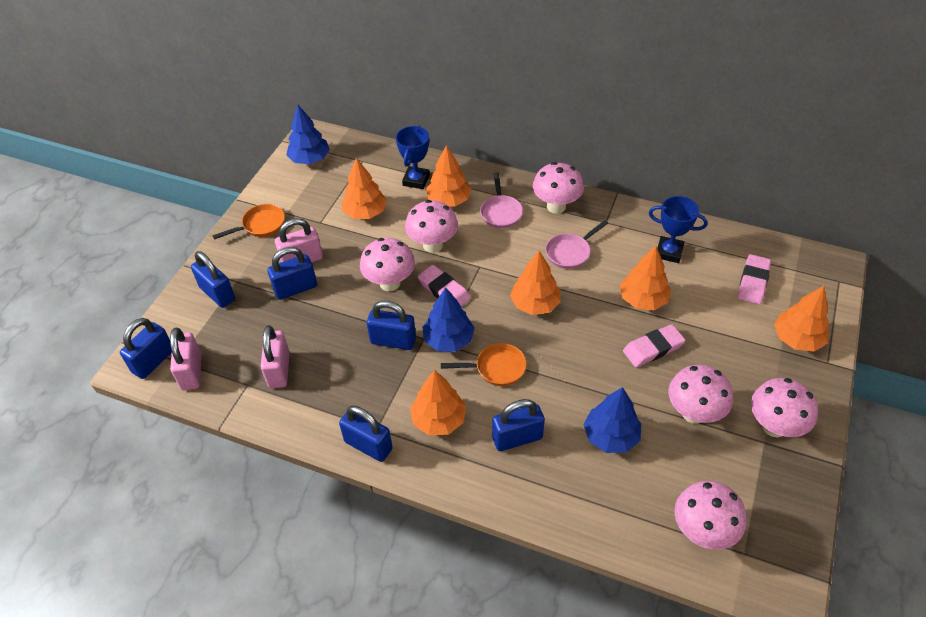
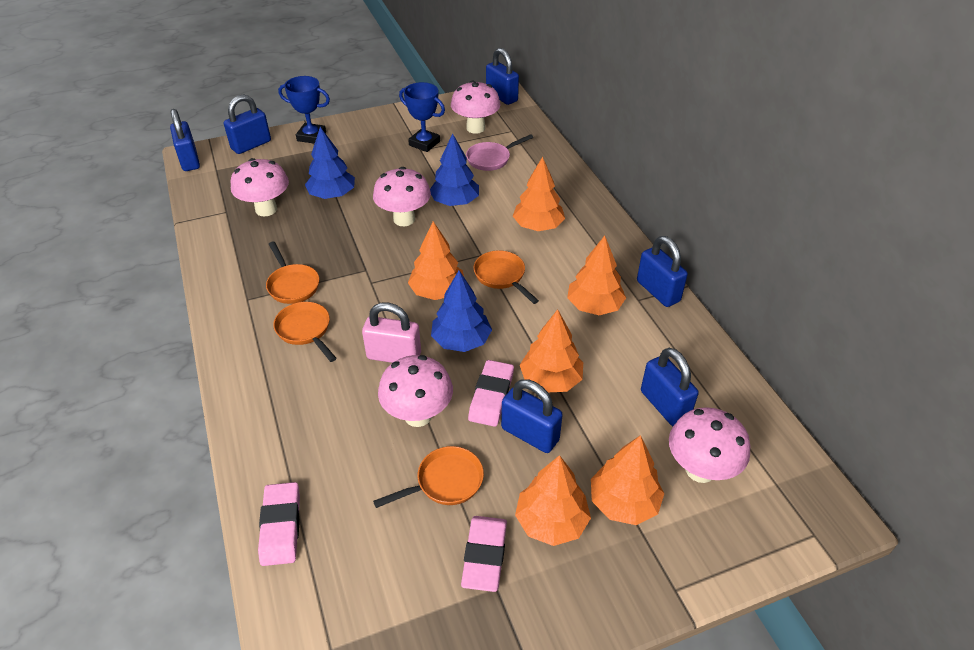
orange pan: [212,204,285,240] [441,343,527,386] = 2 -> [266,242,319,304] [273,302,337,362] [373,446,484,508] [473,250,539,304] = 4
pink mushroom: [360,238,415,291] [405,200,458,253] [533,162,584,214] [668,365,733,424] [675,481,746,550] [751,378,818,437] = 6 -> [231,158,289,217] [373,167,431,226] [378,355,453,427] [451,81,500,134] [669,408,750,483] = 5
pink padlock: [170,328,202,390] [261,325,290,388] [275,218,323,262] = 3 -> [362,303,421,363] = 1
pink pan: [480,172,523,228] [546,220,608,269] = 2 -> [466,134,533,171] = 1

